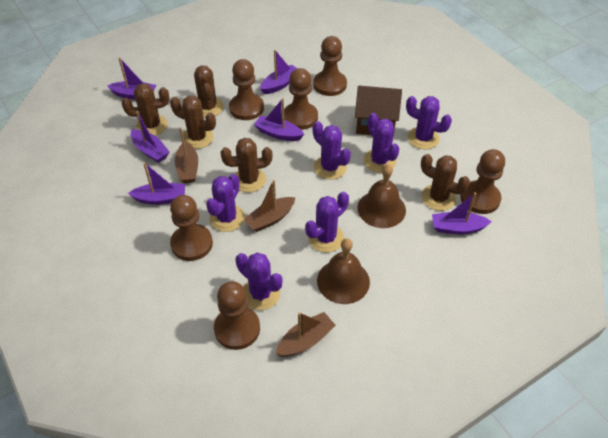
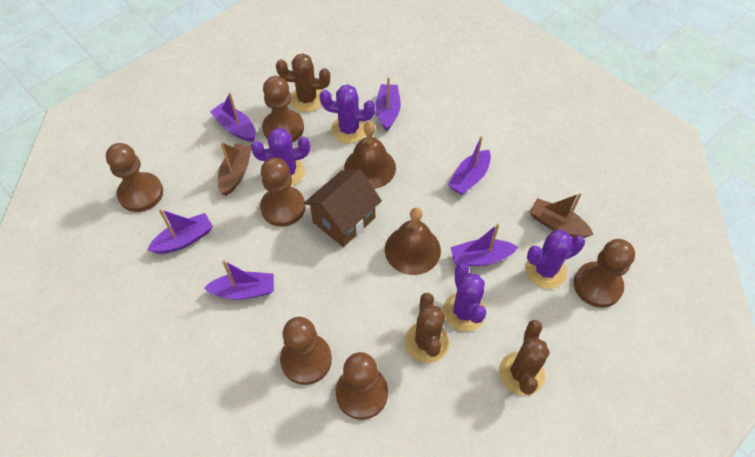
brown boat: [175,127,198,183] [243,180,295,232] [276,312,336,357] = 3 -> [218,142,251,196] [529,193,594,238] = 2
brown cactus: [122,83,169,136] [170,96,216,149] [194,65,224,117] [220,138,272,193] [421,154,470,211] = 5 -> [276,53,330,112] [405,293,449,363] [499,320,550,396] = 3
purple cactus: [206,174,245,232] [235,253,282,310] [305,192,349,252] [313,121,351,180] [364,113,399,173] [406,96,452,149] = 6 -> [251,128,310,187] [320,85,375,143] [443,263,486,332] [525,230,585,289] = 4

